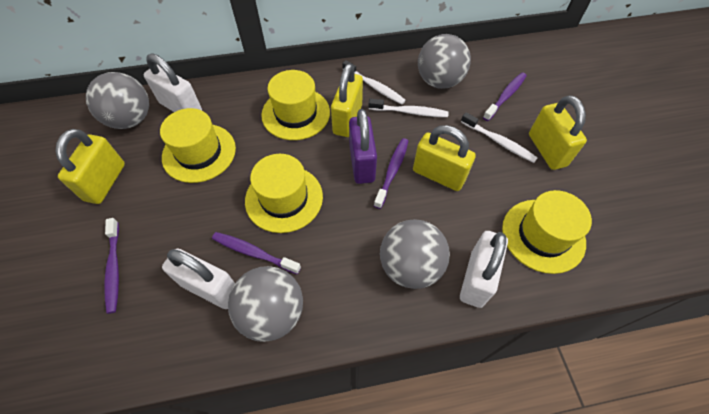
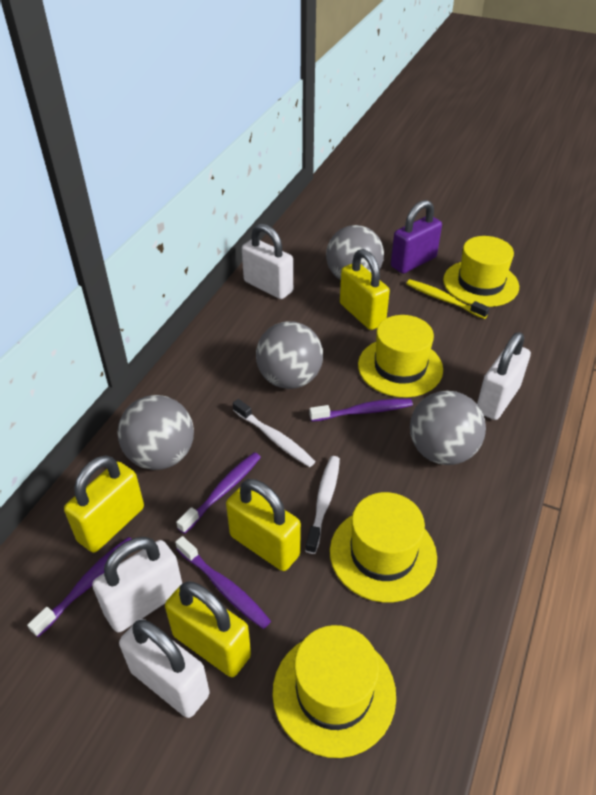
white padlock: [144,53,202,112] [162,248,235,309] [460,231,508,308] = 3 -> [92,537,182,633] [119,618,210,718] [242,223,293,299] [477,332,531,420] = 4
white toothbrush: [342,60,406,104] [368,98,449,117] [461,112,538,163] = 3 -> [233,399,315,467] [305,456,340,554] = 2
yellow toothbrush: none = 0 -> [406,279,490,319] = 1

